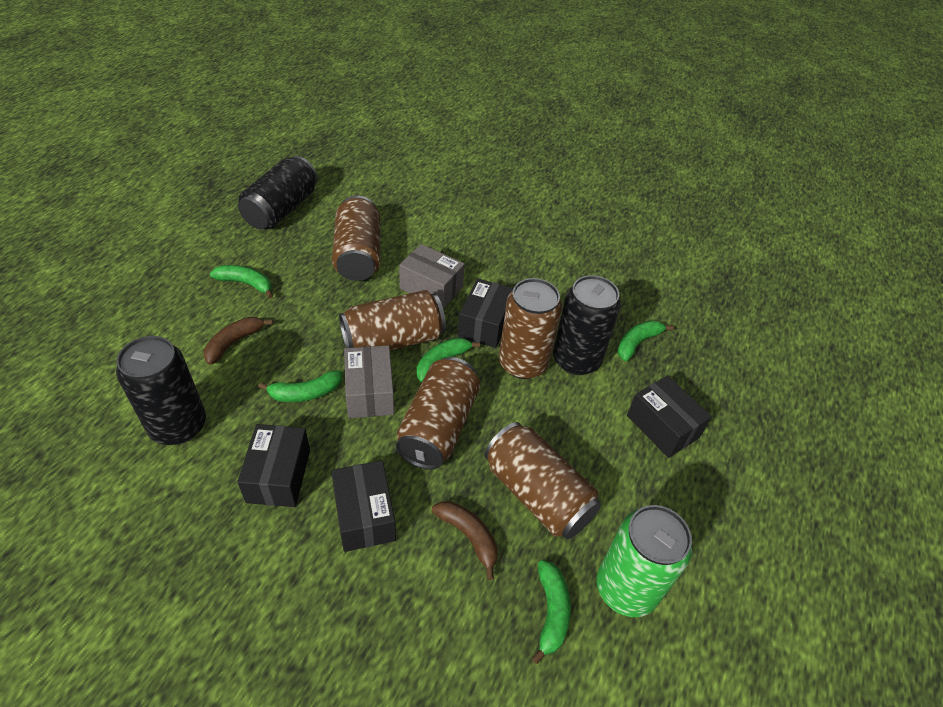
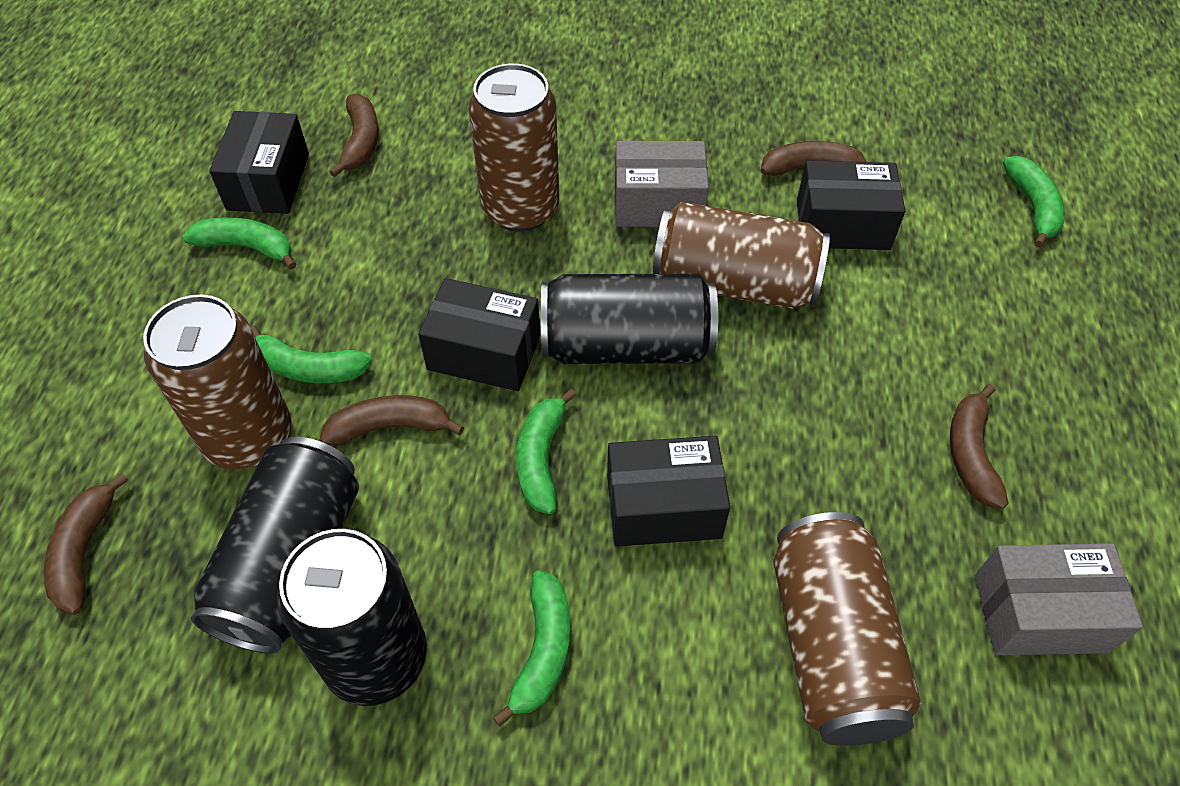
brown banana: [204,317,273,365] [432,501,498,580] = 2 -> [44,473,128,615] [319,395,464,445] [329,94,379,177] [761,141,867,176] [950,384,1009,509] = 5
brown can: [332,196,380,281] [339,290,446,351] [396,357,480,470] [484,422,601,539] [499,278,562,379] = 5 -> [143,295,292,469] [468,64,559,231] [653,202,830,309] [773,512,922,746] = 4
green can: [597,505,692,617] = 1 -> none = 0

